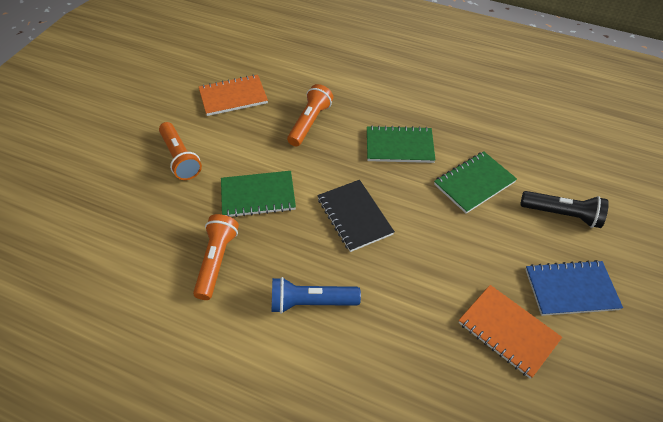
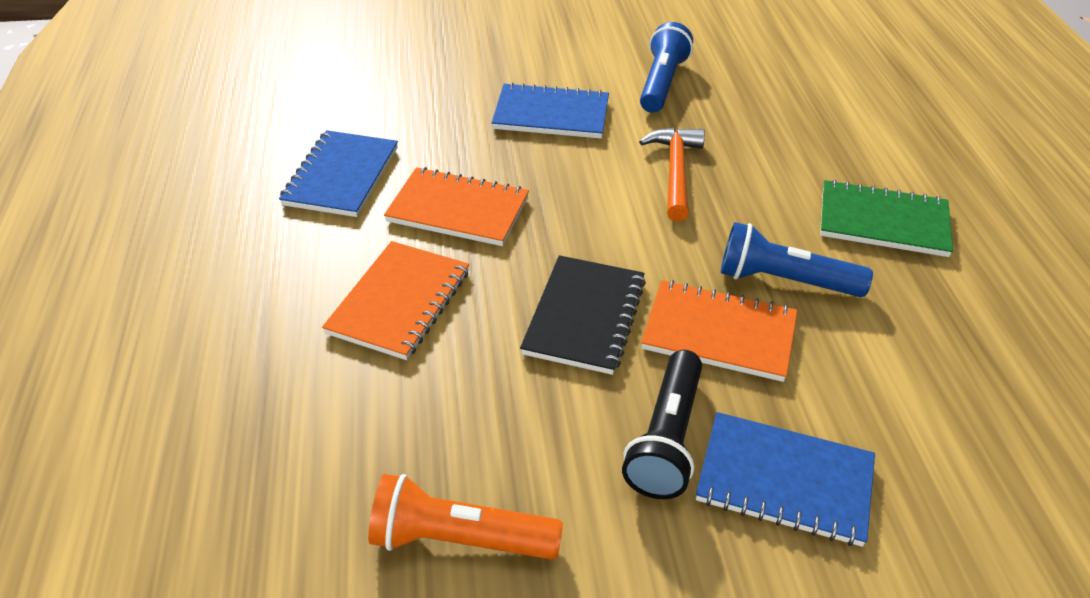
blue flashlight: [272,277,361,314] = 1 -> [640,22,693,113] [721,222,873,297] = 2
blue notebook: [525,260,623,316] = 1 -> [279,130,398,217] [492,82,609,138] [696,412,875,547] = 3
green notebook: [221,171,296,217] [367,125,436,163] [434,151,517,214] = 3 -> [820,180,953,257] = 1
orange flashlight: [159,122,202,180] [193,214,239,300] [287,84,333,147] = 3 -> [368,474,563,560] = 1
orange hammer: none = 0 -> [639,128,705,221] = 1
orange notebook: [199,74,268,116] [458,285,562,379] = 2 -> [322,241,469,360] [384,167,529,246] [641,280,798,382] = 3

